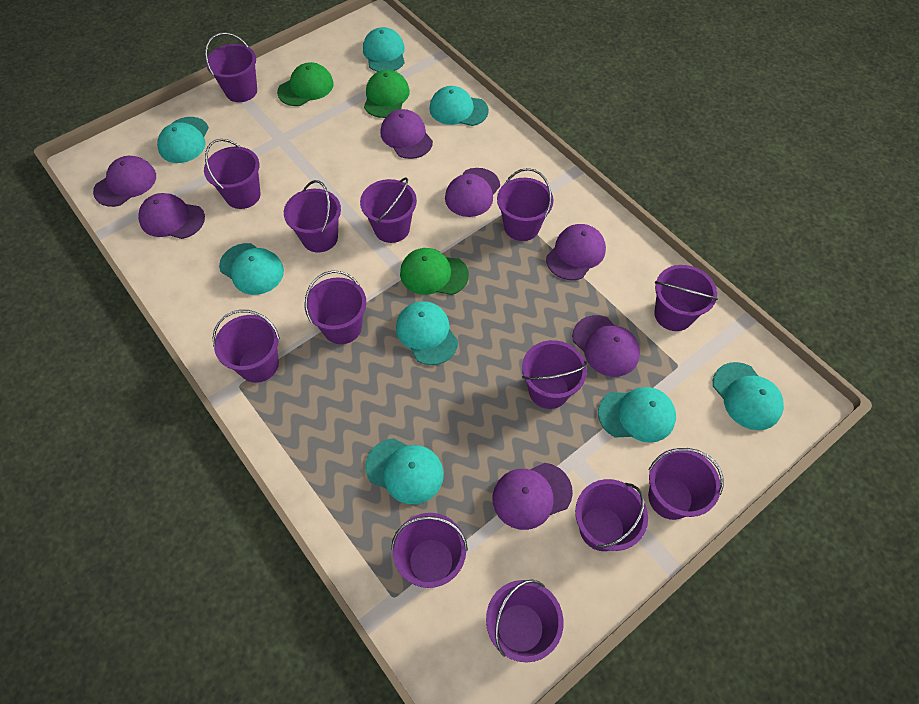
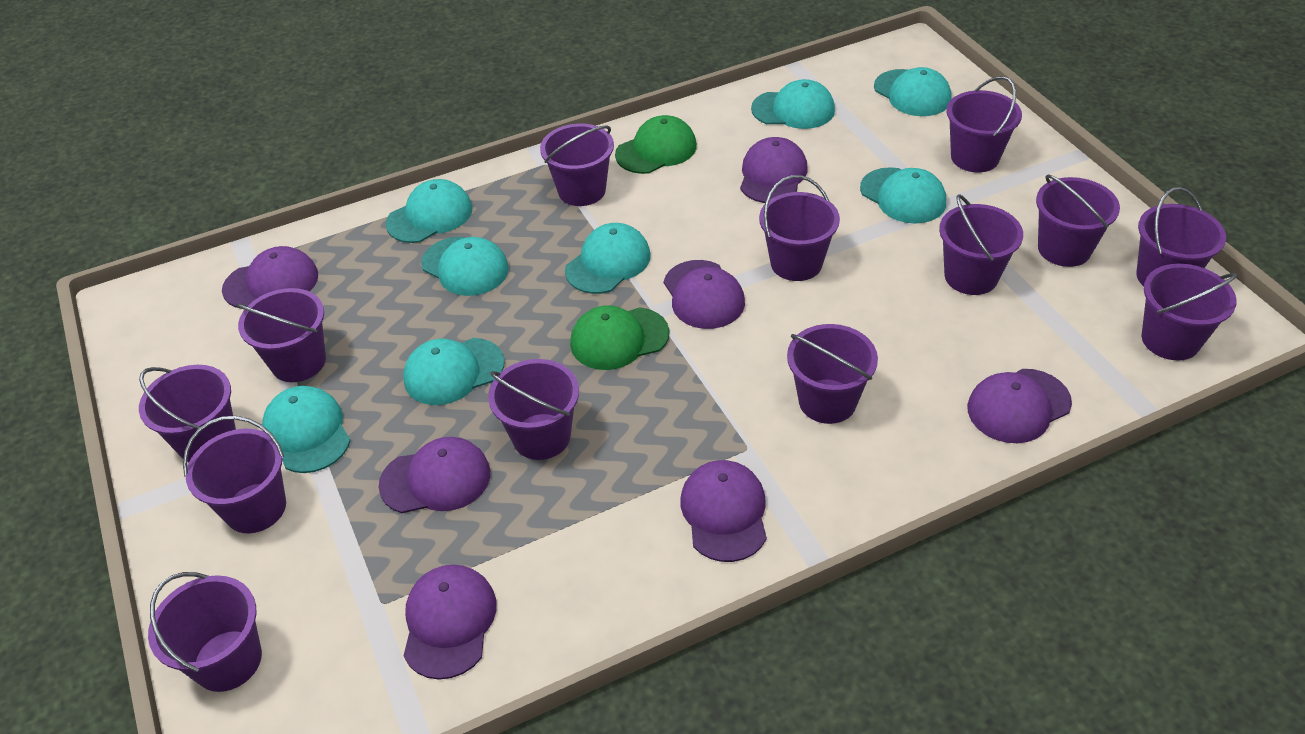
green cap: [277,62,334,106] [364,70,410,118] [400,248,469,295] = 3 -> [570,305,669,370] [615,115,697,174] = 2

